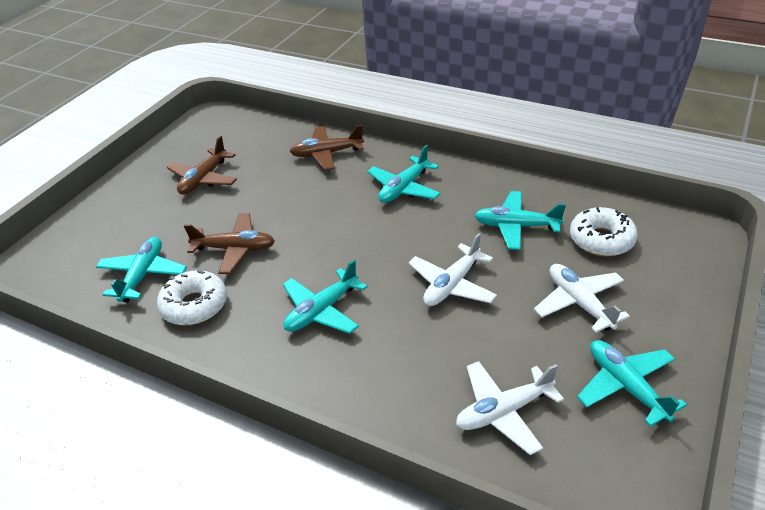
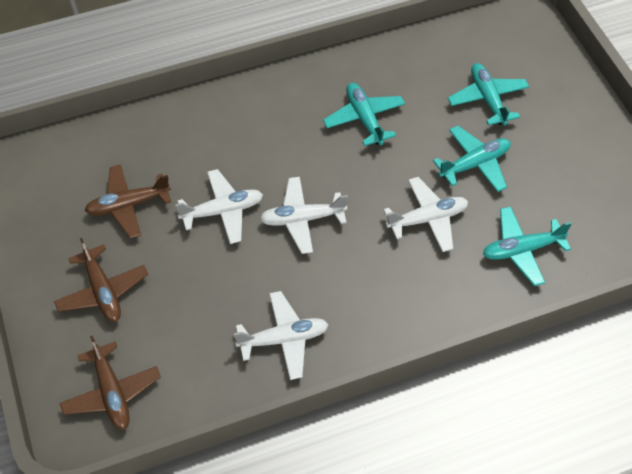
turquoise plane: [96,237,187,303] [283,260,367,334] [367,145,441,203] [474,191,566,250] [577,340,687,427] = 5 -> [323,83,405,146] [433,126,511,192] [448,63,529,126] [483,207,572,286] = 4
white donut: [157,270,227,325] [570,207,638,256] = 2 -> none = 0
white plane: [408,233,497,306] [456,361,564,455] [534,264,630,333] = 3 -> [175,169,263,244] [234,291,329,380] [260,177,348,254] [383,177,468,252] = 4

